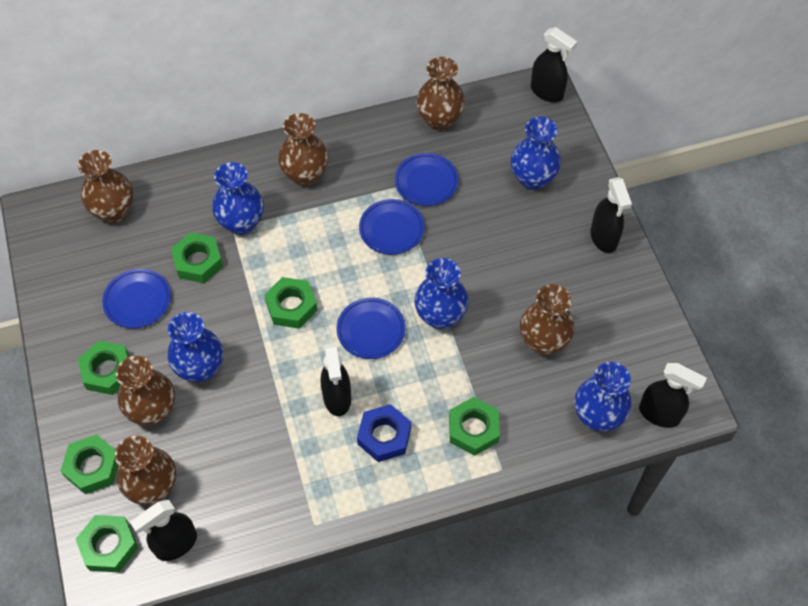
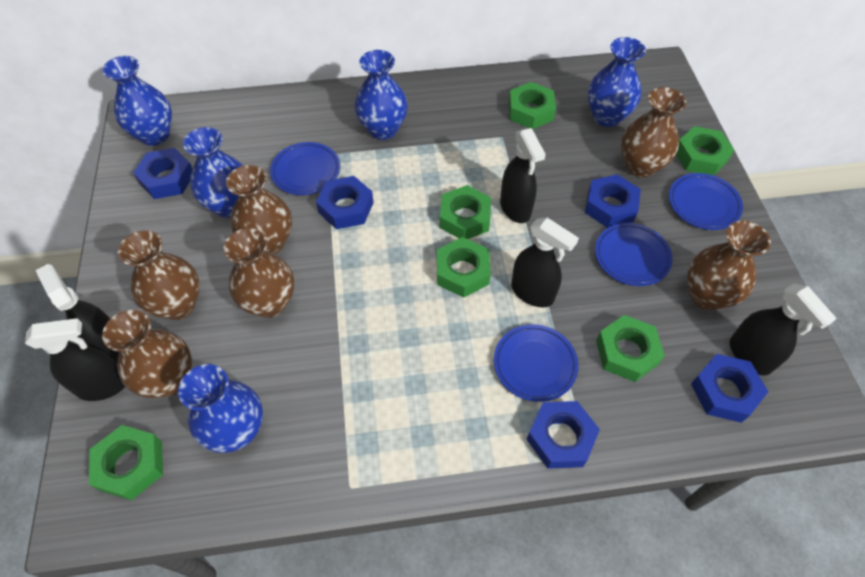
blue nut: [357,404,411,462] = 1 -> [133,148,193,199] [316,176,374,229] [526,401,600,469] [585,174,641,228] [691,354,768,423] = 5

